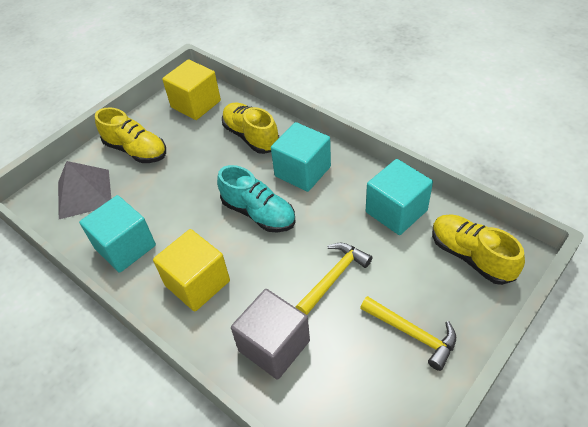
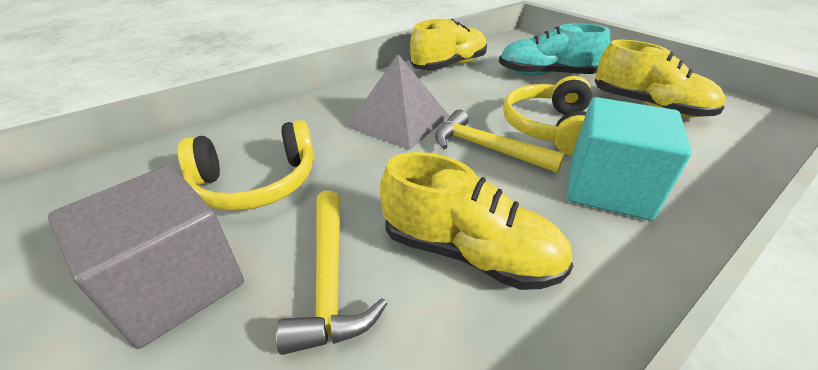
turquoise cube: [79,195,156,273] [271,122,331,192] [366,159,433,235] = 3 -> [566,97,692,221] = 1
yellow cube: [153,229,230,312] [162,59,221,120] = 2 -> none = 0
yellow headphones: none = 0 -> [178,120,314,211] [503,76,592,156] = 2

